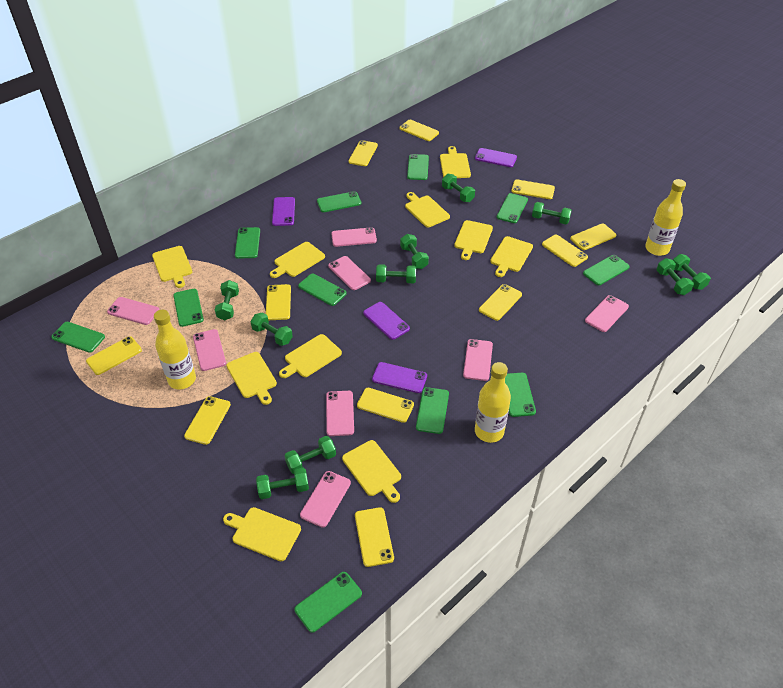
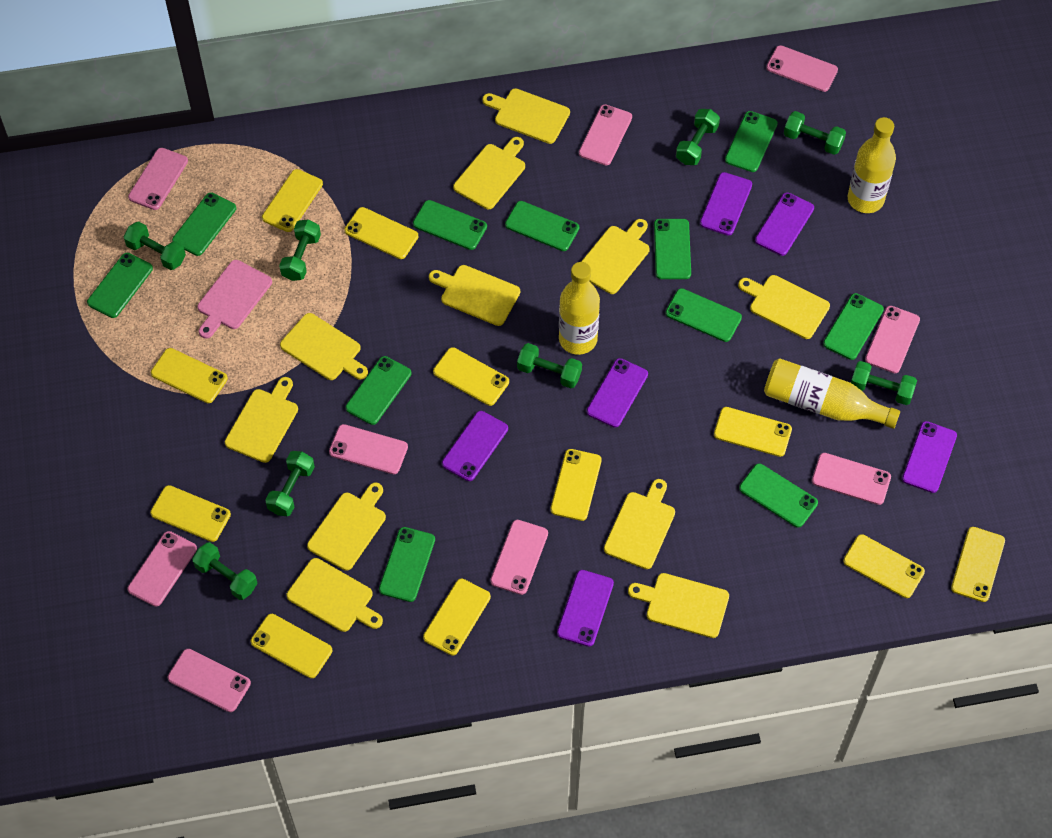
green dumbbell: [215,280,239,320] [250,312,293,346] [256,468,309,499] [284,436,336,474] [376,264,416,283] [400,234,429,269] [442,174,475,202] [532,202,572,224] [657,258,694,295] [673,254,711,290] = 10 -> [124,221,186,270] [192,542,258,600] [265,451,315,516] [279,219,321,281] [517,343,582,388] [676,109,720,165] [784,111,846,155] [851,361,917,405] = 8
pink cutting board: none = 0 -> [197,260,272,338] = 1
pink phone: [107,297,159,325] [193,329,226,371] [300,471,351,528] [326,391,354,436] [328,256,371,290] [331,227,377,247] [463,339,493,381] [585,295,629,332] = 8 -> [128,148,188,210] [128,531,197,607] [168,649,251,712] [329,424,408,474] [490,520,548,595] [579,104,632,165] [766,45,838,92] [812,453,891,505] [865,306,920,373] = 9
purple phone: [272,197,295,226] [363,302,410,340] [372,362,427,393] [475,148,517,167] = 4 -> [442,411,508,481] [557,570,614,647] [587,358,648,428] [700,172,752,235] [755,192,814,256] [902,421,957,493] = 6
yellow cutting board: [152,246,192,288] [223,507,301,561] [226,352,277,405] [270,242,325,278] [279,334,342,378] [342,440,401,503] [405,192,450,227] [440,146,471,178] [454,220,493,260] [490,236,533,277] = 10 -> [225,377,298,463] [280,313,368,380] [287,558,383,632] [307,483,386,571] [429,265,520,326] [453,137,525,209] [482,88,570,144] [581,219,650,294] [604,479,675,569] [628,573,729,638] [738,275,830,339] = 11

